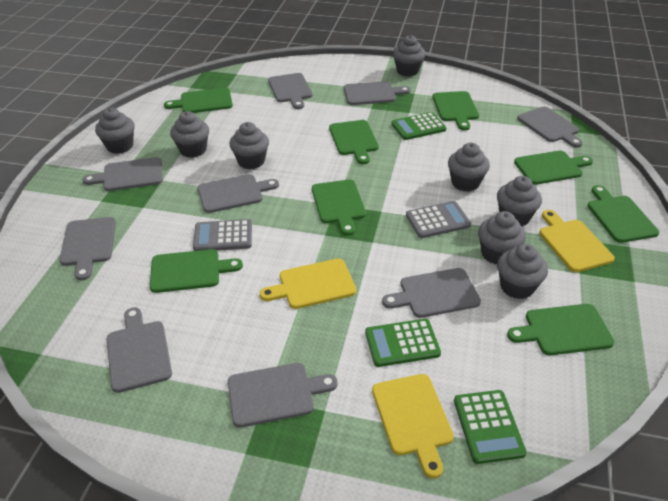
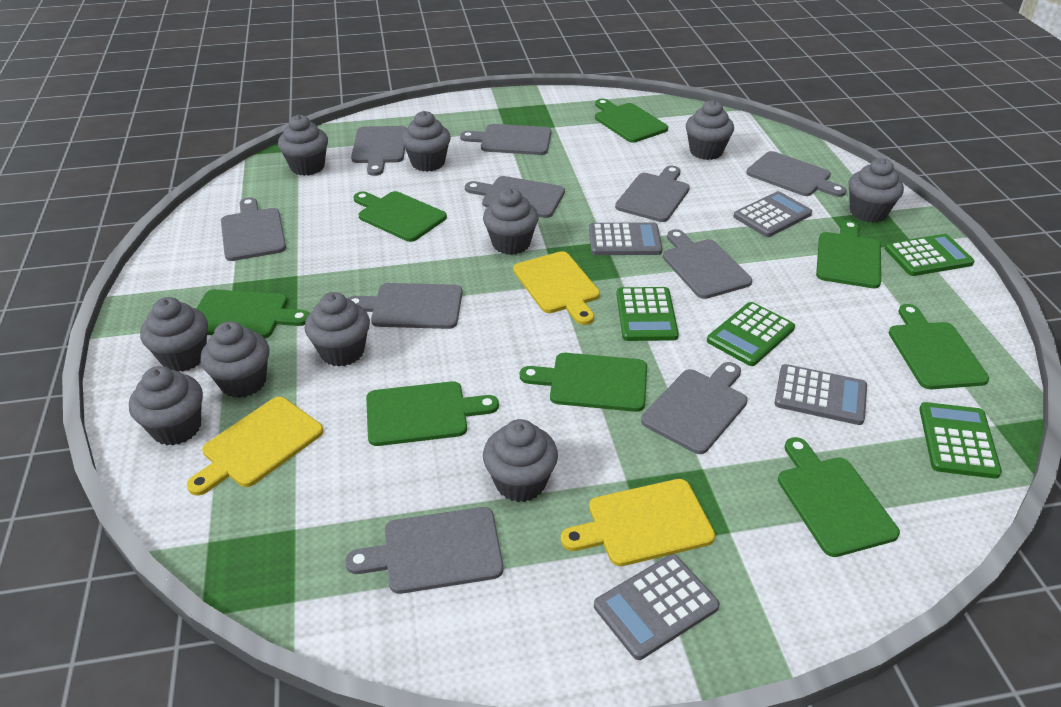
green calculator: [365,319,441,367] [392,112,446,140] [454,390,527,464] = 3 -> [616,287,679,341] [707,302,795,366] [885,234,974,276] [919,402,1002,479] = 4
grey calculator: [193,219,252,251] [406,201,471,238] = 2 -> [589,222,663,255] [594,554,720,660] [733,191,812,237] [775,364,867,425] = 4
grey cupcake: [95,108,135,154] [170,111,209,158] [230,122,269,169] [393,35,426,76] [448,143,490,192] [478,211,526,264] [497,176,542,227] [497,244,548,299] = 8 -> [129,366,203,445] [140,297,208,372] [201,321,269,398] [278,115,328,176] [304,292,370,367] [401,111,451,172] [483,188,539,255] [483,419,558,502] [686,100,734,160] [848,158,904,223] = 10
grey cutting board: [60,217,116,281] [83,157,163,191] [107,307,172,393] [198,174,279,213] [228,363,338,428] [268,73,313,109] [344,81,410,105] [382,268,481,318] [517,107,583,148] = 9 -> [221,197,286,261] [345,507,503,594] [348,283,462,329] [351,126,407,176] [460,124,551,155] [465,176,565,218] [615,166,690,222] [641,362,748,454] [663,229,752,299] [746,151,847,197] = 10

